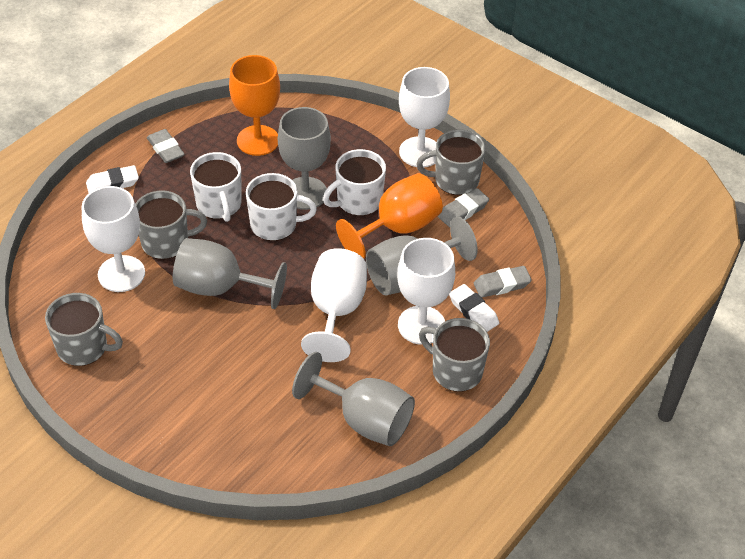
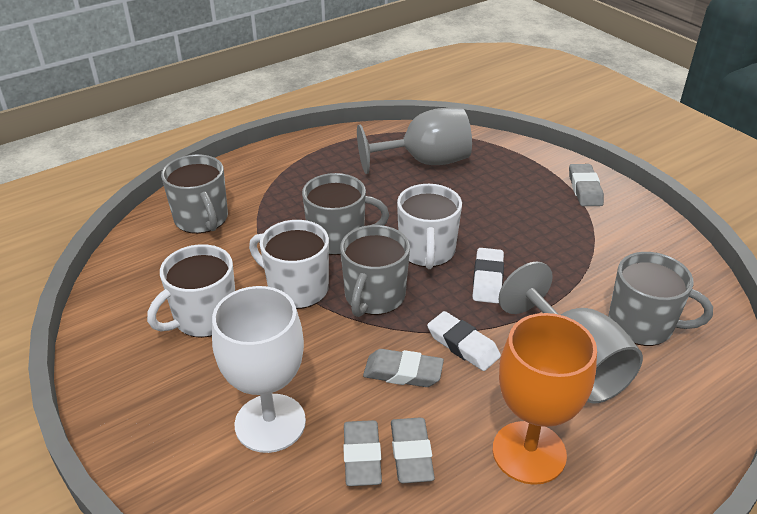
grey eraser: [147,129,185,163] [438,188,489,227] [474,266,532,297] = 3 -> [343,420,382,486] [363,349,444,387] [391,417,435,483] [569,164,604,206] = 4
grey goblet: [173,238,287,309] [278,107,331,210] [292,352,415,446] [366,216,478,296] = 4 -> [357,108,472,174] [499,261,643,403] = 2
orange goblet: [229,55,280,156] [336,173,443,259] = 2 -> [493,313,597,485] = 1
white goblet: [82,186,145,292] [301,248,367,362] [397,238,455,345] [399,67,450,167] = 4 -> [212,286,306,453] = 1

